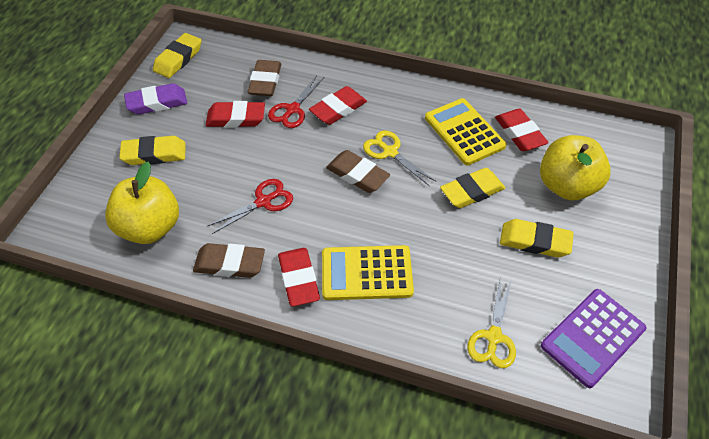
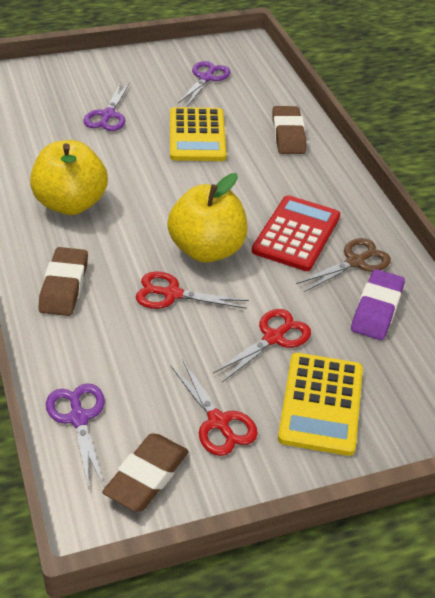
brown scissors: none = 0 -> [296,238,391,292] = 1
purple calculator: [541,289,646,388] = 1 -> none = 0
purple scissors: none = 0 -> [46,383,105,489] [83,82,130,131] [178,61,231,107] = 3
red calculator: none = 0 -> [252,195,340,271] = 1
red eraser: [206,101,265,128] [278,248,320,307] [309,86,367,125] [495,109,549,151] = 4 -> none = 0
red scissors: [207,179,293,234] [268,75,324,128] = 2 -> [136,271,249,309] [171,359,258,456] [213,309,311,382] = 3
yellow eraser: [119,136,186,165] [153,33,202,78] [440,168,505,208] [500,219,574,257] = 4 -> none = 0
yellow scissors: [363,131,436,186] [467,277,516,368] = 2 -> none = 0

